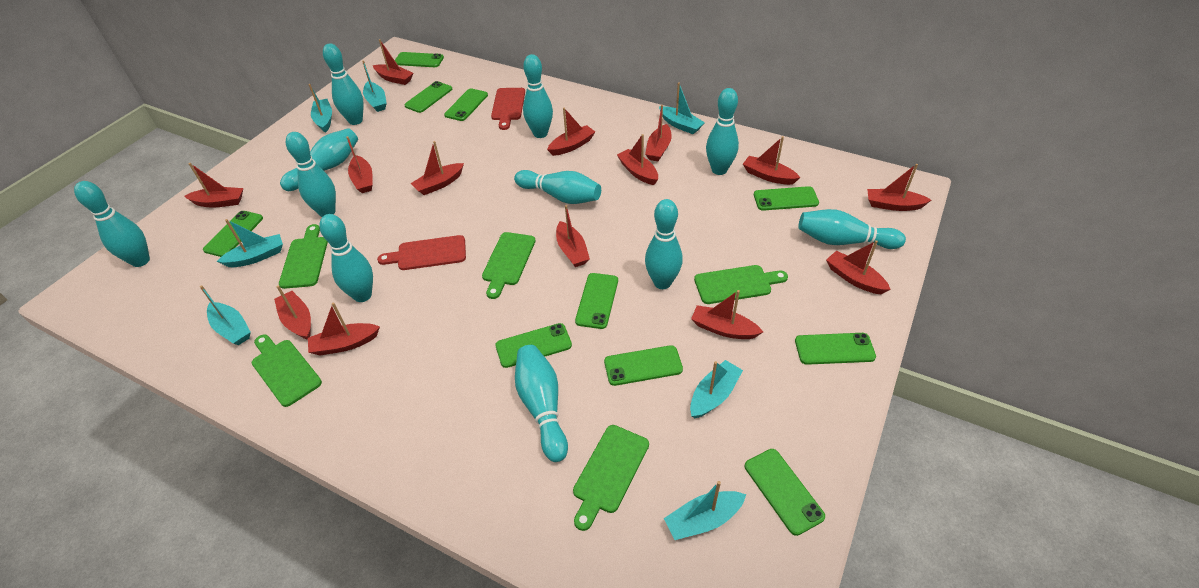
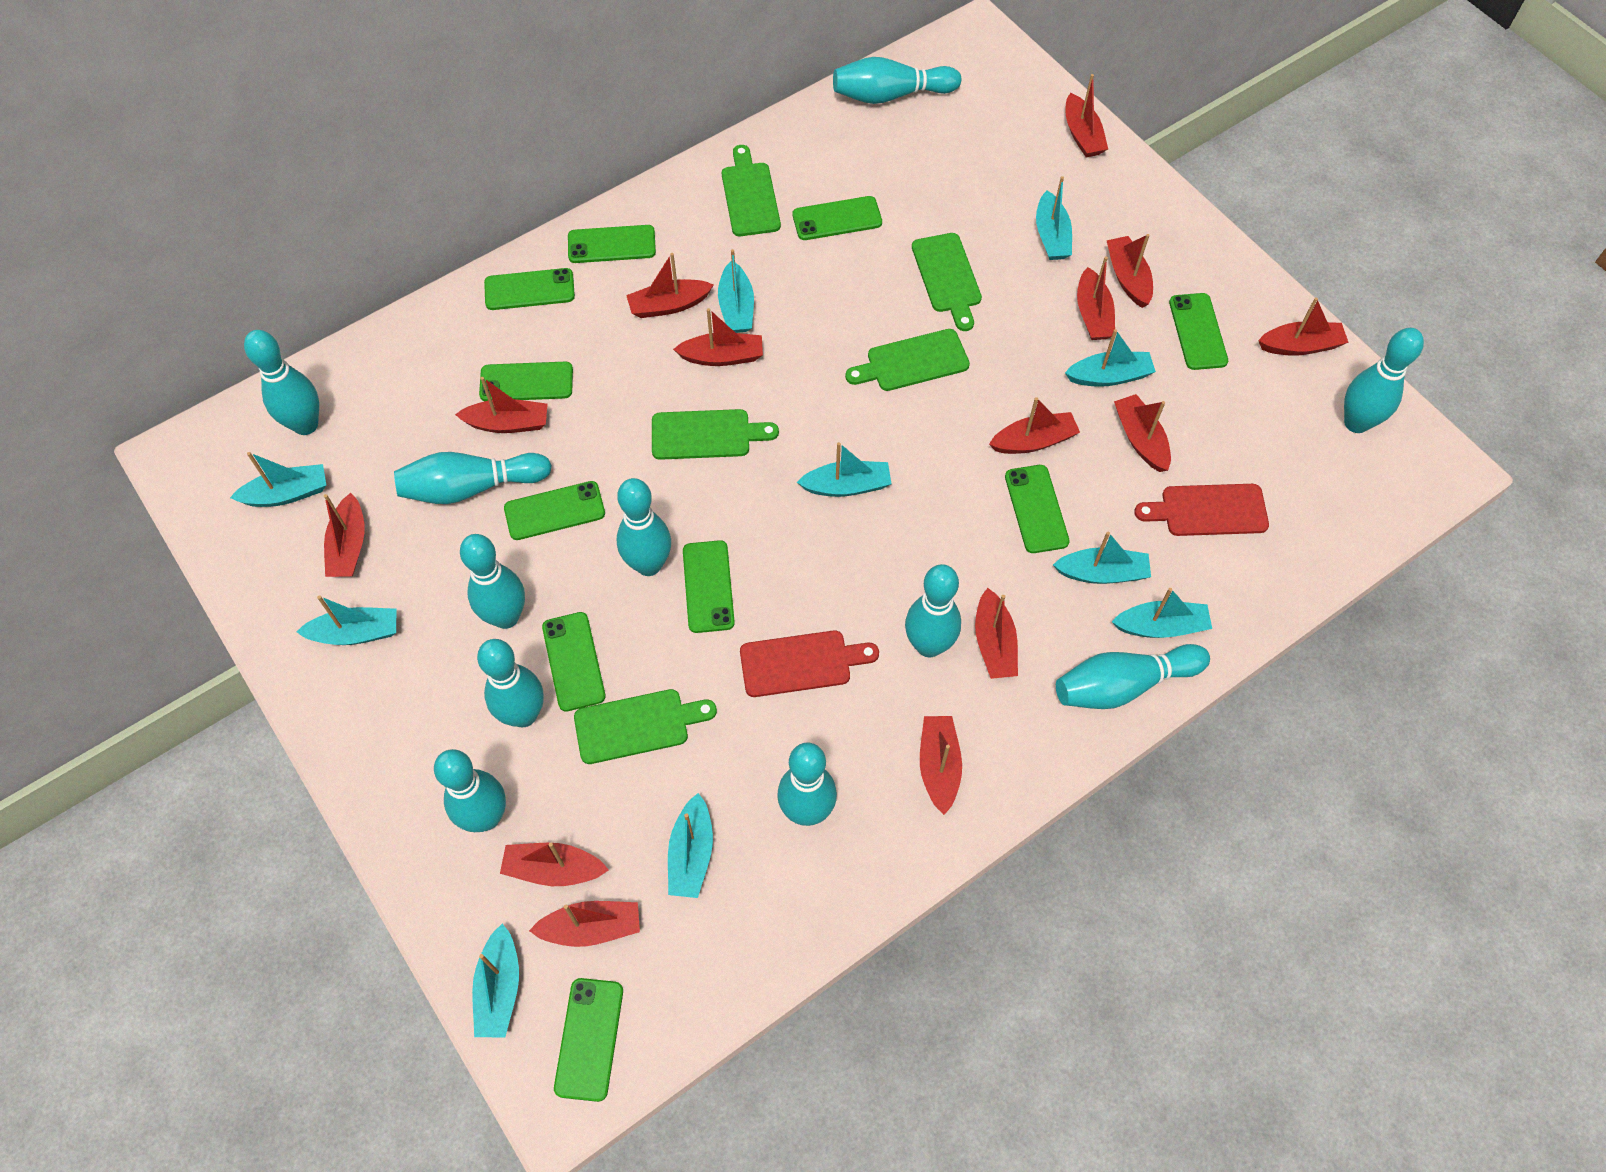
turquoise boat: [200,285,251,345] [217,219,283,267] [308,84,332,132] [362,60,387,112] [659,82,705,134] [664,481,746,540] [690,360,743,418] = 7 -> [230,452,326,507] [296,595,396,645] [472,923,519,1038] [668,793,713,898] [718,249,754,333] [797,442,892,497] [1036,176,1072,260] [1053,532,1151,584] [1065,329,1156,387] [1112,588,1212,638] = 10

